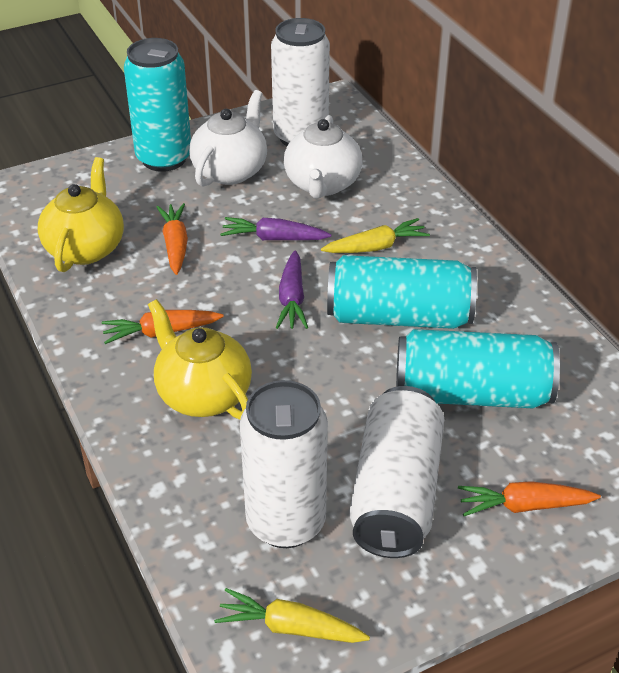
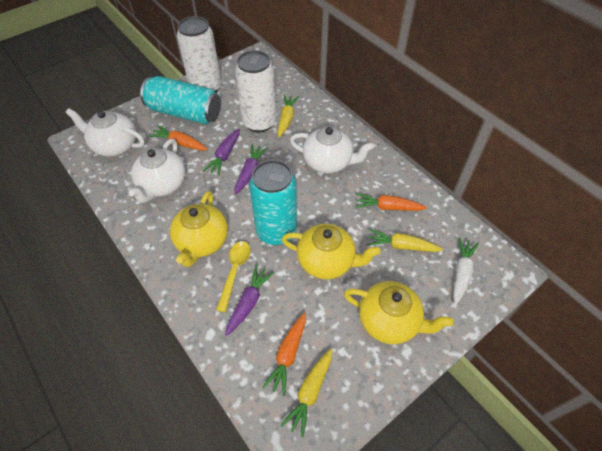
purple carrot: [220,217,331,240] [276,250,308,329] = 2 -> [203,128,240,176] [225,265,274,336] [234,144,268,194] = 3
turquoise can: [124,38,191,172] [327,255,477,329] [396,329,560,408] = 3 -> [140,76,221,124] [249,160,297,245] = 2
white can: [240,380,328,548] [271,18,330,146] [349,386,444,558] = 3 -> [177,16,221,93] [235,50,276,132] = 2
white carrot: none = 0 -> [453,237,479,305] = 1
white teapot: [189,90,267,187] [284,115,362,199] = 2 -> [65,108,144,156] [128,139,186,203] [290,126,374,173] = 3
yellow carrot: [214,588,370,643] [321,218,430,253] = 2 -> [277,94,299,138] [281,349,332,437] [367,229,443,252] = 3
yellow spoon: none = 0 -> [216,241,251,313] = 1
yellow teapot: [38,157,124,272] [148,299,252,420] = 2 -> [170,191,228,267] [282,224,381,279] [344,281,454,344] = 3

